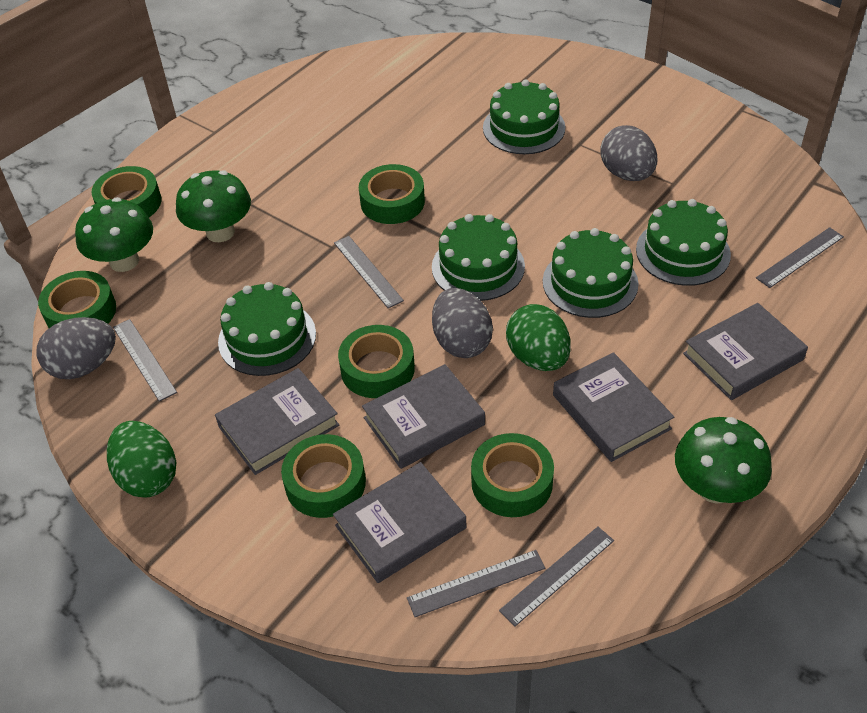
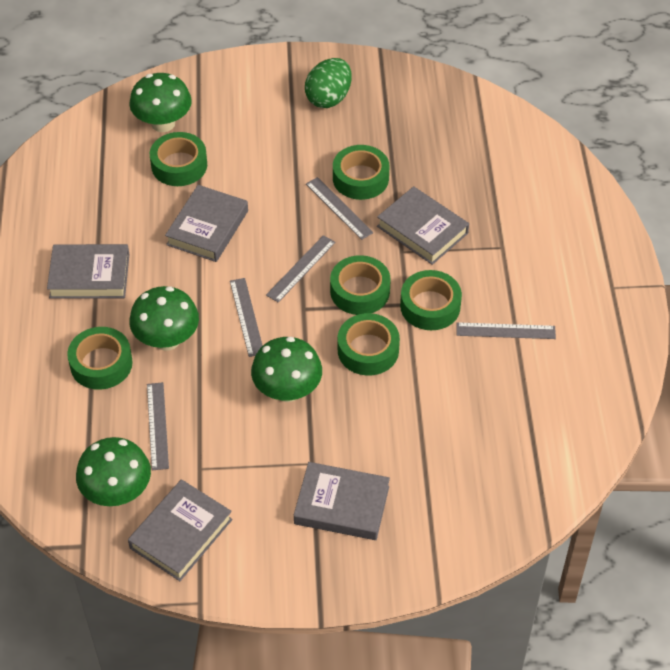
green cake: [218,282,316,376] [432,214,525,301] [483,80,565,154] [543,228,638,318] [636,199,731,286] = 5 -> none = 0
green egg: [107,421,176,498] [506,304,571,371] = 2 -> [305,58,352,108] = 1
green mushroom: [75,197,153,272] [176,170,251,242] [675,417,772,504] = 3 -> [76,437,151,506] [129,73,192,132] [129,286,199,351] [251,337,322,402] = 4
grey egg: [37,317,116,379] [432,288,493,358] [600,125,658,181] = 3 -> none = 0

